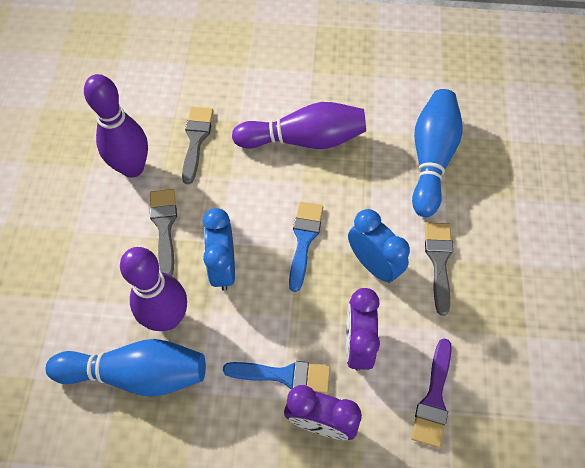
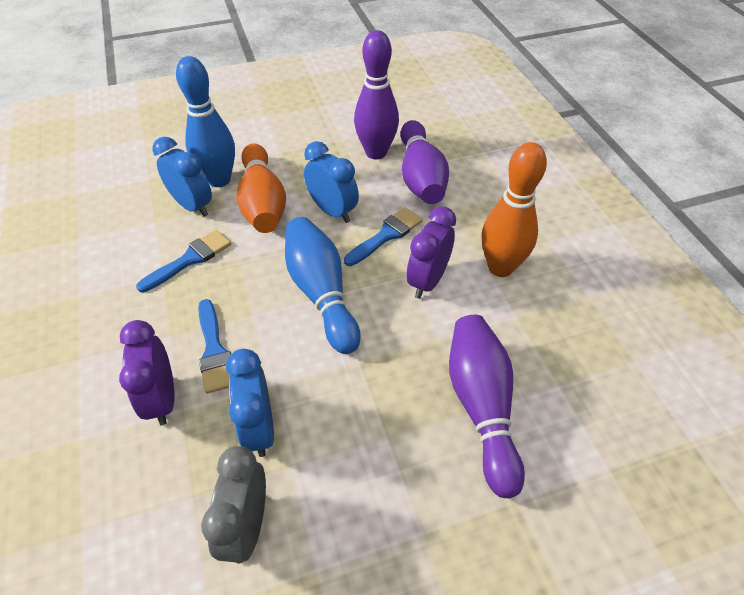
blue brush: [223,361,331,394] [289,202,323,292] = 2 -> [136,230,231,293] [198,299,231,393] [344,207,423,266] = 3
blue clock: [202,208,235,291] [348,209,410,283] = 2 -> [152,137,212,217] [226,349,274,457] [304,141,359,223] = 3
grey brush: [150,189,177,276] [182,107,213,184] [425,223,453,316] = 3 -> none = 0
grey clock: none = 0 -> [201,446,266,564] = 1
orange bowling pin: none = 0 -> [237,143,286,233] [482,142,547,277] = 2
purple brush: [412,339,452,448] = 1 -> none = 0

